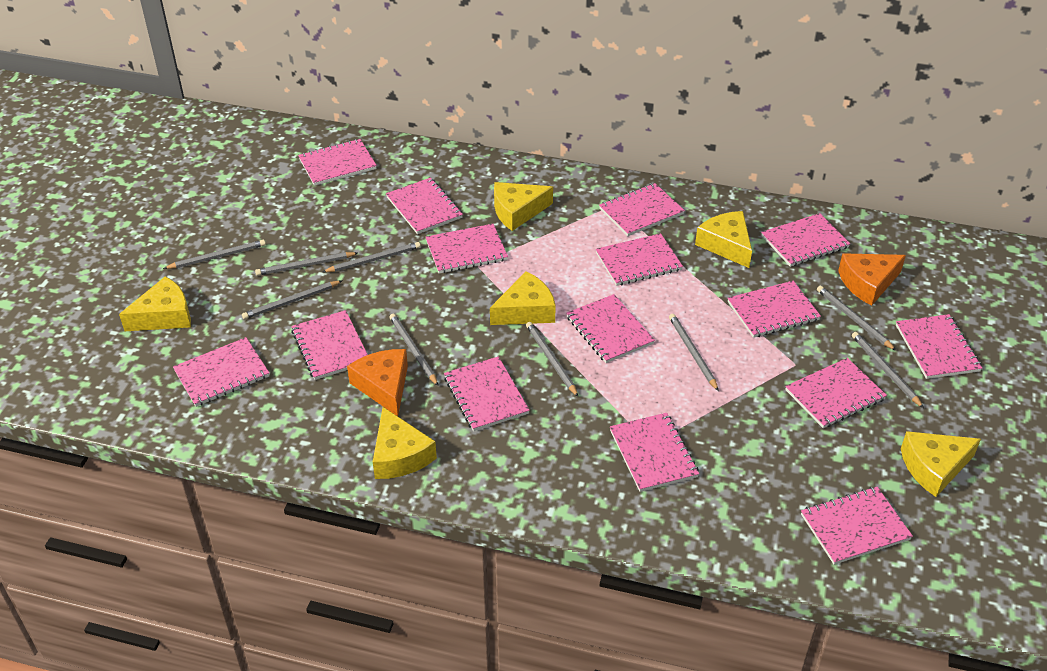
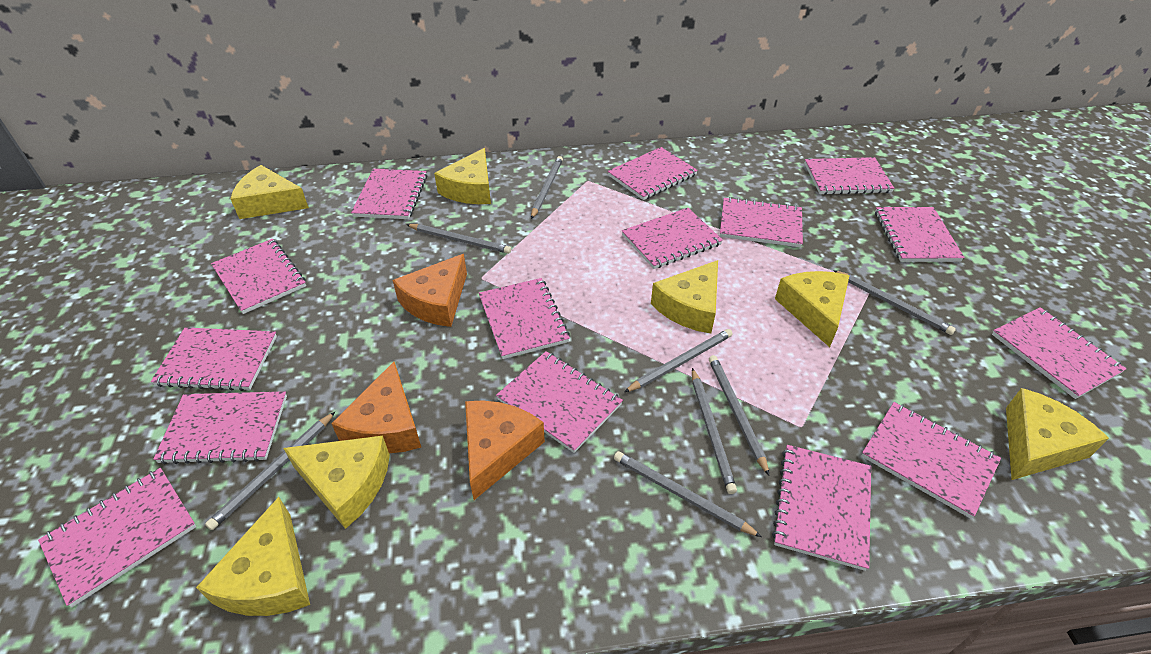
grey pencil: [163,240,266,269] [242,281,342,319] [255,252,358,276] [323,242,421,272] [389,314,438,386] [526,322,578,397] [669,314,719,391] [817,286,896,351] [852,332,924,408] = 9 -> [205,412,335,530] [406,224,511,254] [531,156,563,219] [614,451,762,537] [624,329,733,392] [692,368,737,494] [709,355,769,475] [833,270,956,335] = 8
orange cheese: [347,349,408,416] [838,253,906,306] = 2 -> [331,362,421,453] [393,254,467,327] [465,400,545,500] = 3
yellow cheese: [119,276,191,331] [373,407,437,479] [490,271,556,325] [494,182,553,231] [695,211,752,268] [901,431,981,497] = 6 -> [196,497,310,616] [231,165,309,219] [283,436,390,529] [434,148,491,204] [651,260,718,333] [775,271,850,347] [1006,388,1109,480] = 7

